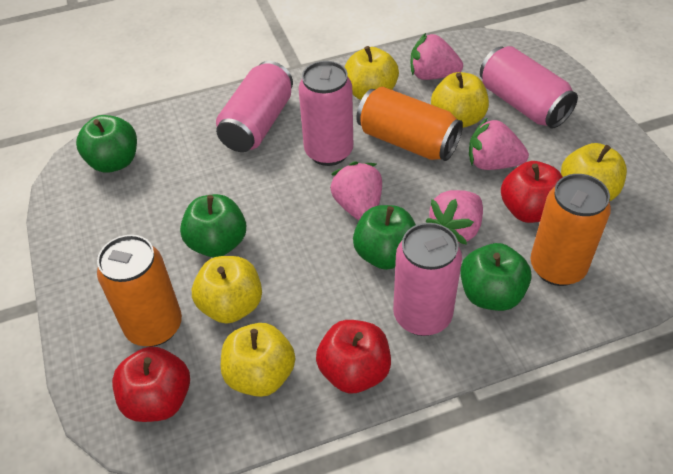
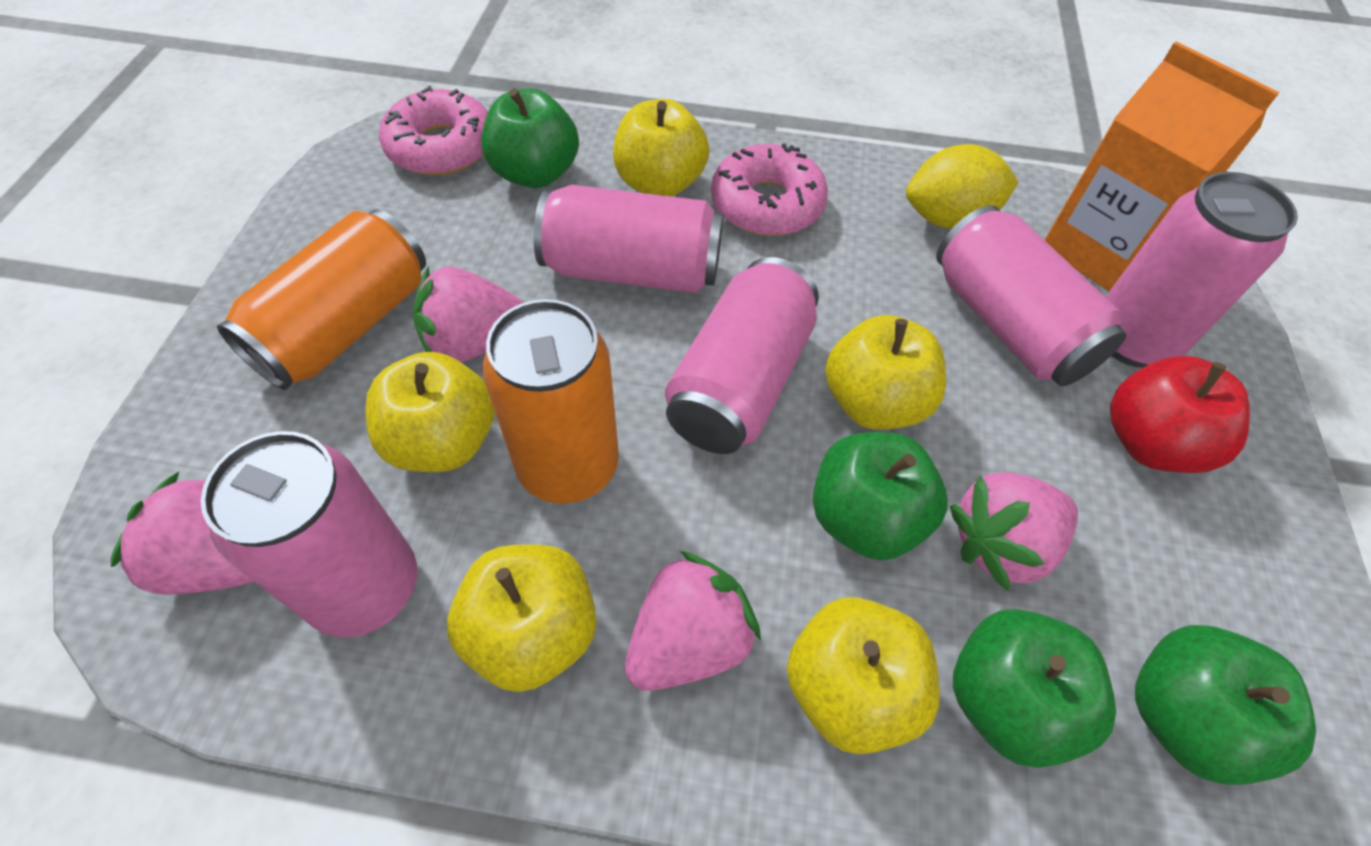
orange can: [97,235,182,347] [356,87,463,161] [530,174,611,286] = 3 -> [217,209,426,390] [483,299,619,504] = 2
orange carton: none = 0 -> [1045,41,1280,291] = 1
pink can: [216,61,293,152] [299,61,353,166] [393,223,462,336] [480,46,578,129] = 4 -> [201,431,417,637] [533,185,723,293] [665,257,819,454] [936,205,1126,386] [1106,172,1298,368] = 5
pink donut: none = 0 -> [379,85,488,175] [711,144,828,236] = 2
red apple: [112,347,190,422] [316,320,391,393] [501,161,563,223] = 3 -> [1110,356,1250,473] = 1
yellow lemon: none = 0 -> [906,144,1018,229] = 1

